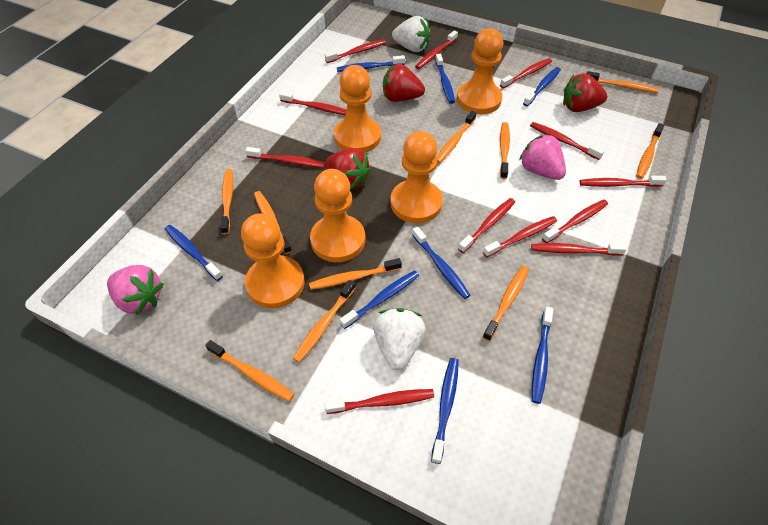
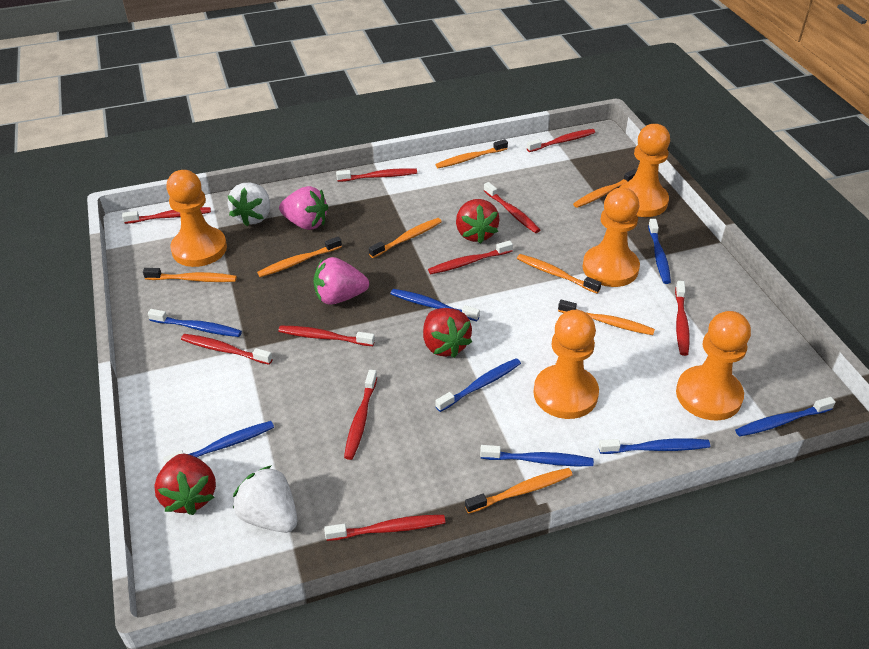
orange toothbrush: [205,340,294,402] [220,169,233,234] [254,191,292,254] [293,280,355,363] [309,258,402,290] [437,111,477,163] [483,266,529,341] [500,122,510,179] [586,71,659,93] [636,123,664,179] = 10 -> [143,268,237,282] [257,237,342,277] [369,218,442,258] [435,139,508,168] [465,468,573,514] [517,254,601,294] [558,300,655,335] [573,169,637,208] = 8
red toothbrush: [246,147,325,168] [279,91,347,115] [325,39,386,63] [325,389,434,414] [415,30,458,69] [458,198,515,253] [483,216,557,257] [500,58,552,88] [530,122,604,160] [531,243,627,256] [542,200,608,243] [580,176,667,187] = 12 -> [122,207,211,224] [181,334,273,365] [278,326,375,346] [324,515,446,541] [336,168,417,182] [344,369,377,460] [428,241,513,274] [484,182,540,233] [527,129,595,152] [675,281,689,356] = 10

